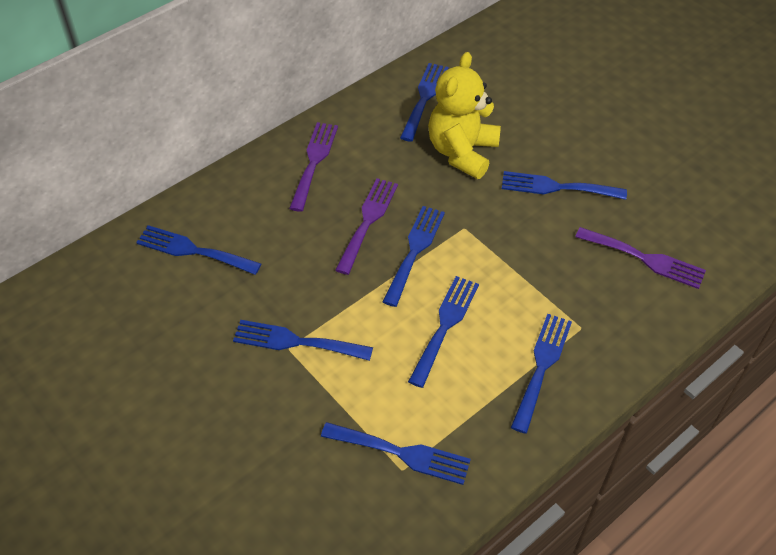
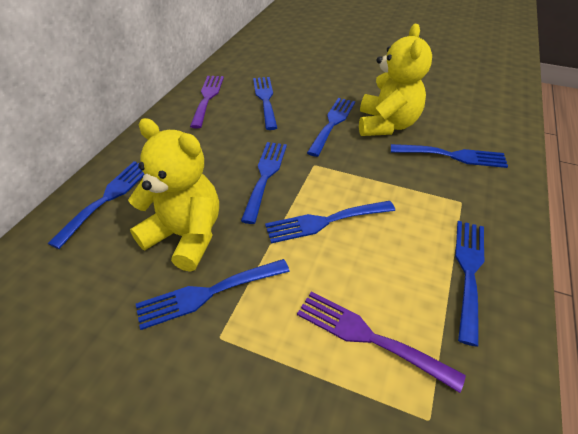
purple fork: [289,122,338,212] [335,178,398,275] [575,227,706,289] = 3 -> [190,76,224,128] [297,292,466,393] = 2
yellow teddy bear: [428,52,501,179] = 1 -> [128,118,219,272] [359,24,432,136] = 2

